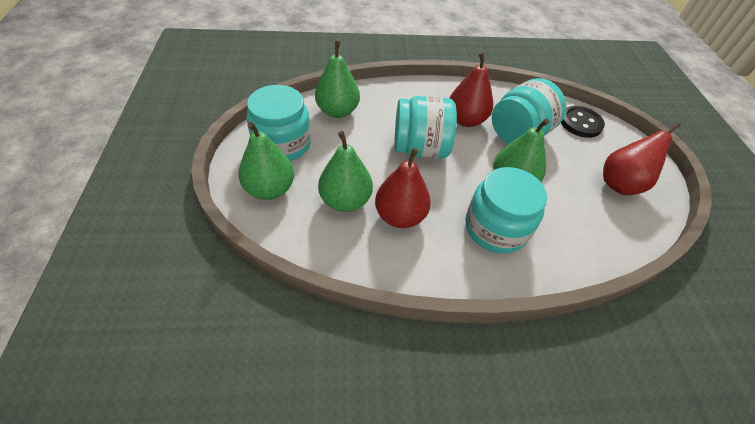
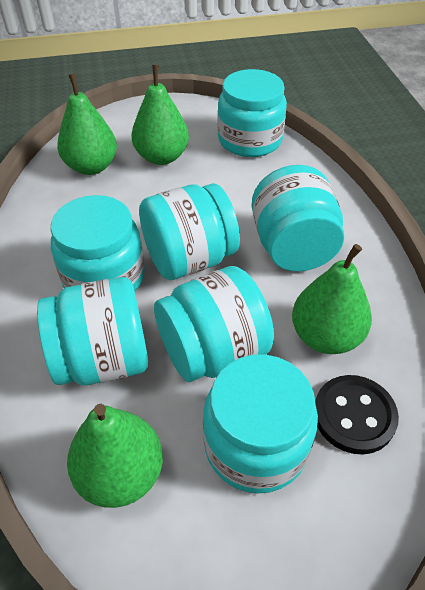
red pear: [375,147,431,228] [450,52,493,127] [603,122,681,195] = 3 -> none = 0
turquoise jar: [246,85,311,161] [394,96,457,158] [465,167,547,254] [492,78,566,144] = 4 -> [37,277,148,385] [51,195,145,291] [139,183,240,280] [154,266,274,382] [203,355,318,494] [217,69,287,157] [252,165,344,271] = 7

